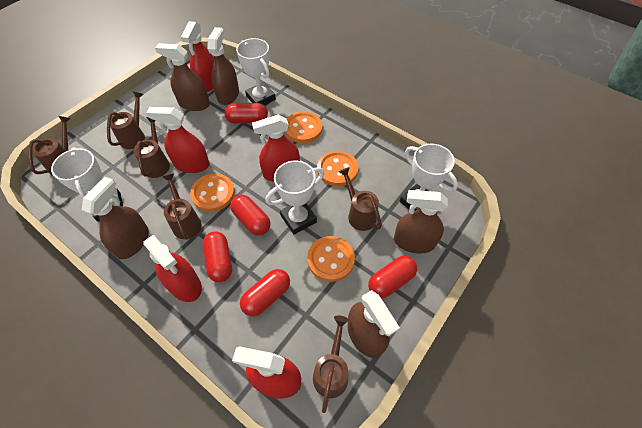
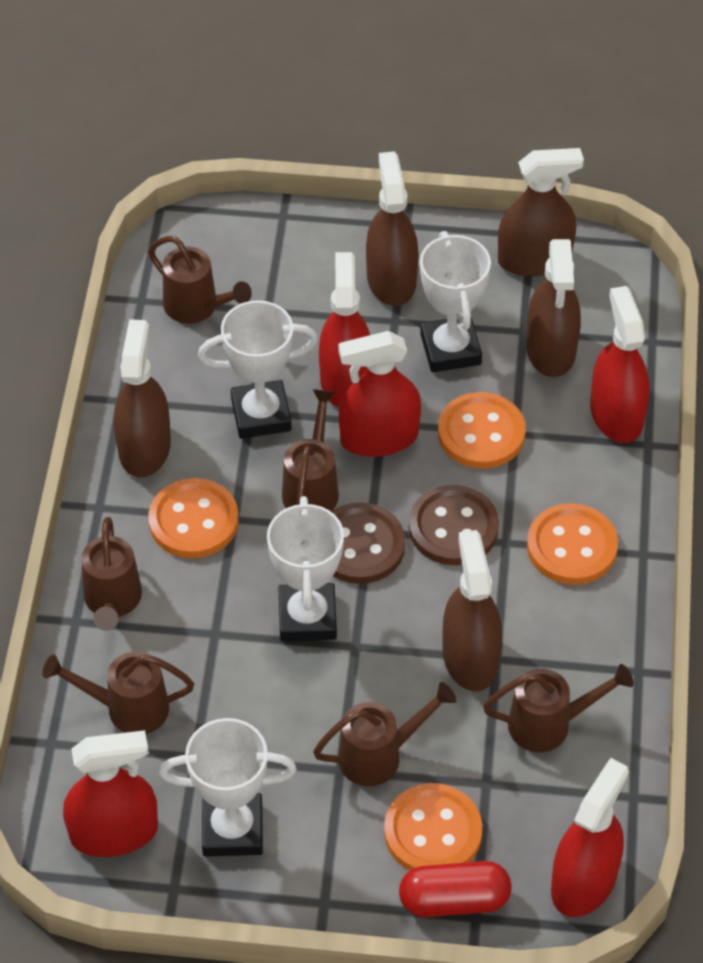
brown button: none = 0 -> [331,503,405,584] [409,485,499,565] = 2
red capsule: [203,231,232,282] [224,103,268,124] [230,195,271,236] [240,269,290,316] [368,256,417,298] = 5 -> [399,861,512,917] = 1

